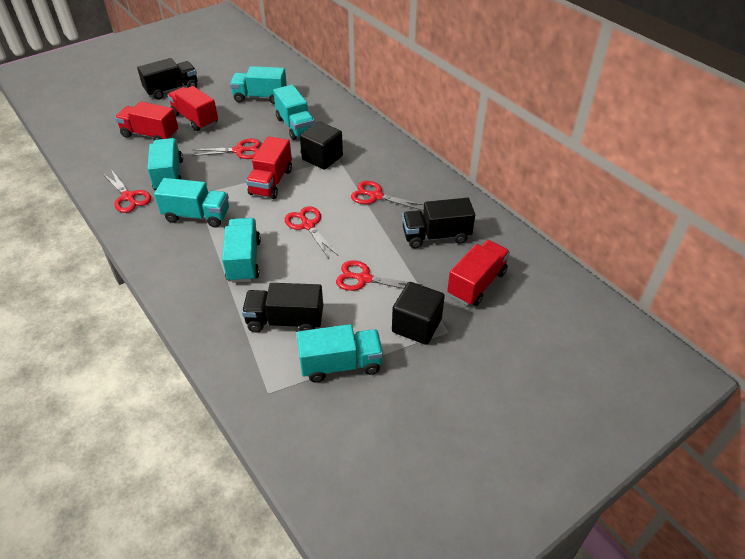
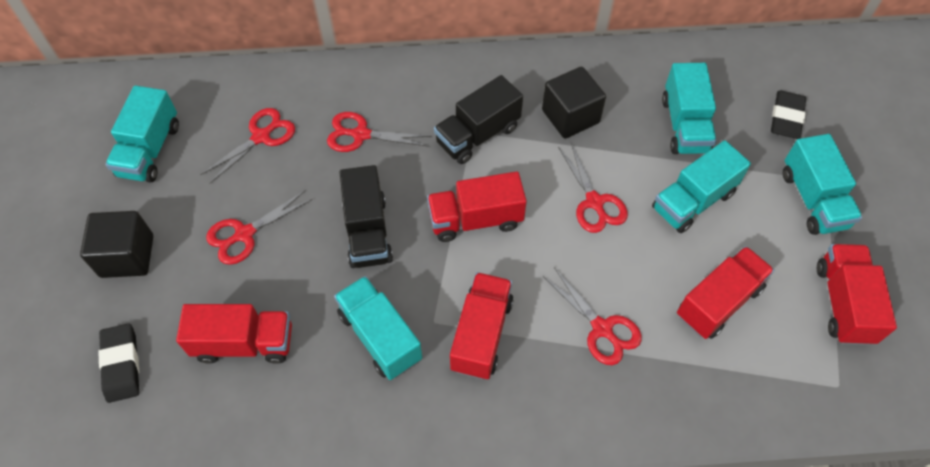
black eraser: none = 0 -> [98,323,139,403] [771,91,806,139] = 2
black truck: [137,58,197,100] [242,283,323,333] [402,198,475,249] = 3 -> [339,165,393,268] [434,75,523,164] = 2
red truck: [115,102,178,140] [167,86,218,131] [246,136,292,199] [447,240,510,306] = 4 -> [176,304,292,364] [427,171,527,242] [450,272,514,380] [677,246,774,339] [817,244,897,345] = 5
turquoise truck: [147,138,183,190] [154,178,229,227] [222,218,261,283] [230,66,287,104] [273,85,315,140] [297,324,383,383] = 6 -> [105,85,179,182] [334,276,422,380] [652,140,751,233] [662,63,716,154] [783,134,862,235] = 5

